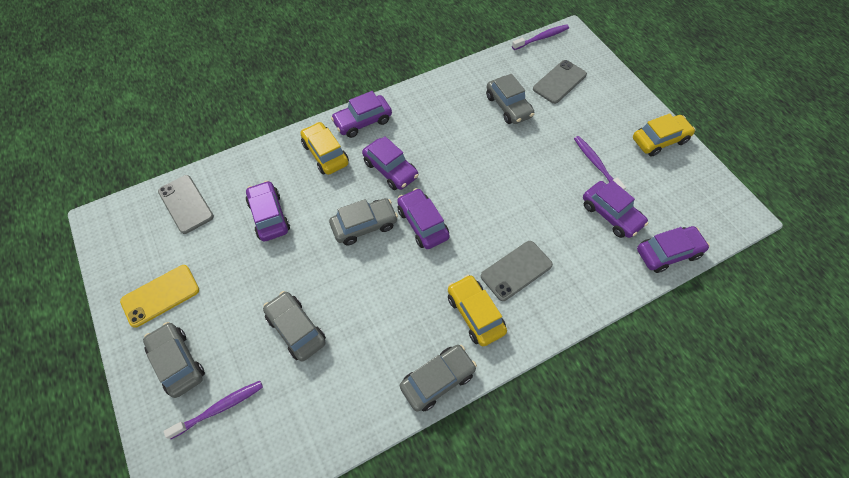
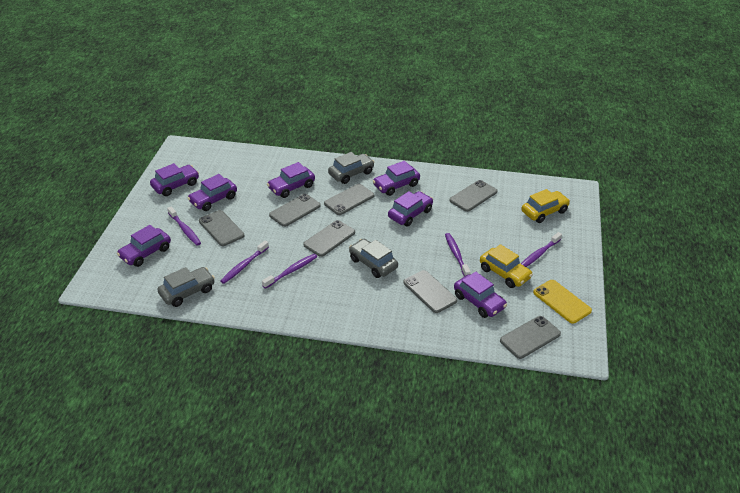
grey car: [143,322,205,398] [263,291,326,361] [329,198,398,245] [400,345,477,412] [486,74,534,124] = 5 -> [157,267,215,307] [328,152,374,184] [349,239,398,278] = 3
grey phone: [158,175,214,234] [481,241,553,301] [533,60,587,104] = 3 -> [199,210,244,246] [269,194,321,227] [303,220,355,257] [324,184,374,215] [403,270,457,313] [449,180,498,212] [500,316,561,359] = 7
purple car: [246,180,290,241] [331,91,392,138] [362,136,419,190] [397,188,450,249] [583,180,649,238] [637,226,710,273] = 6 -> [117,225,171,267] [150,163,199,196] [188,174,237,211] [267,162,315,198] [373,161,420,196] [388,191,433,226] [454,272,507,318] = 7
purple toothbrush: [164,381,263,439] [512,24,569,50] [574,136,626,190] = 3 -> [167,206,201,246] [220,240,269,284] [262,254,317,289] [445,233,471,277] [521,232,562,267] = 5
yellow car: [300,122,349,175] [448,275,507,346] [633,114,696,157] = 3 -> [480,244,533,288] [521,189,570,223] = 2

